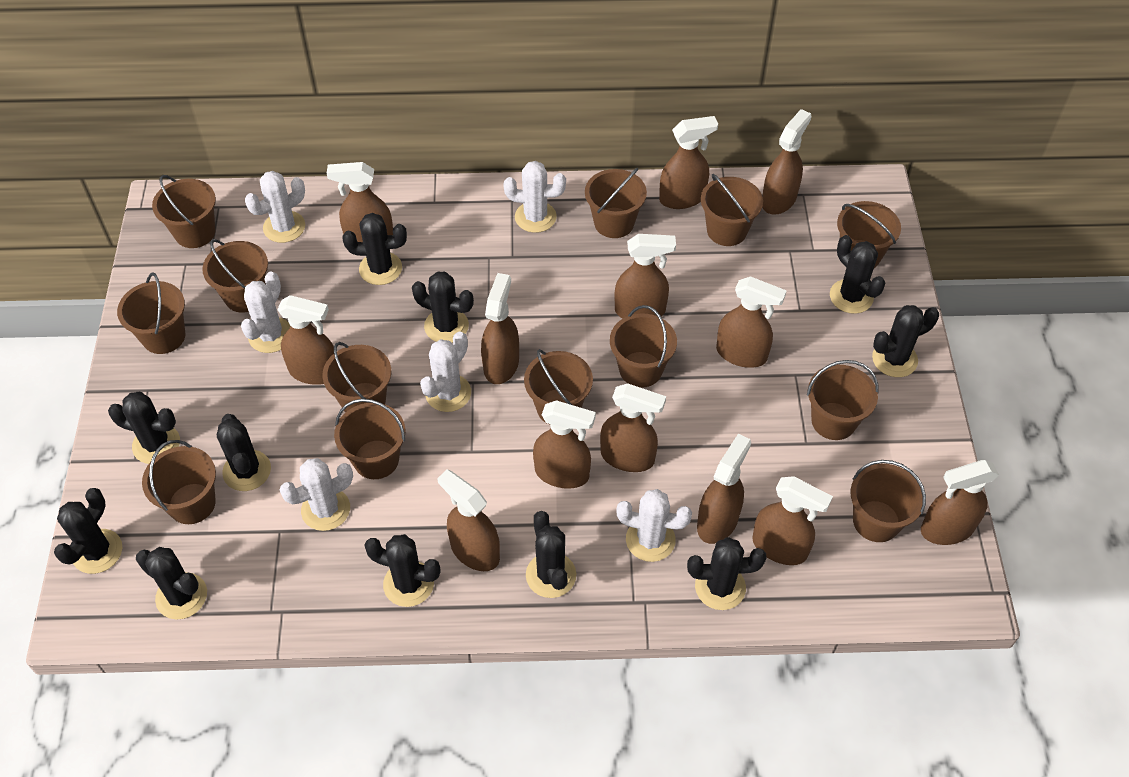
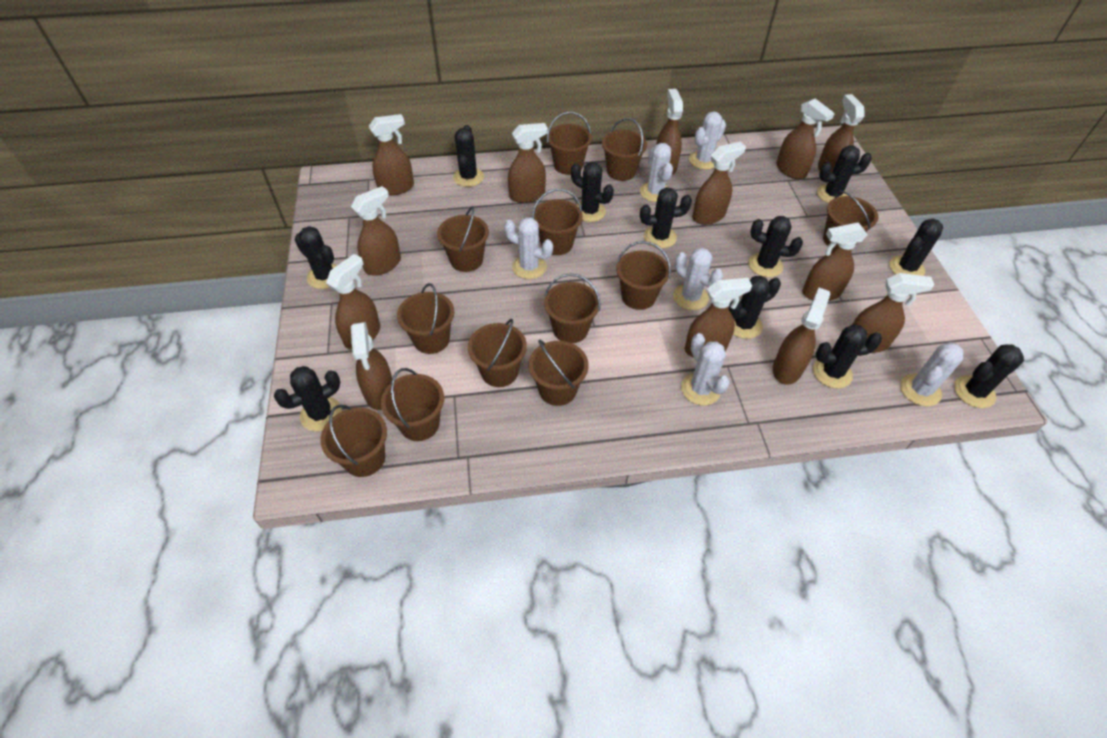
brown bucket: [117,272,186,354] [142,440,216,524] [152,175,216,248] [202,239,268,313] [322,342,391,413] [334,399,405,479] [524,349,593,425] [585,168,647,238] [610,305,677,388] [701,174,763,246] [807,360,879,440] [837,201,901,268] [850,460,926,542] = 13 -> [320,405,387,477] [381,368,444,441] [397,283,454,354] [437,206,489,272] [468,319,527,387] [529,340,589,406] [532,189,583,255] [544,273,600,343] [547,112,592,175] [602,118,647,181] [616,241,671,310] [823,190,878,249] = 12

